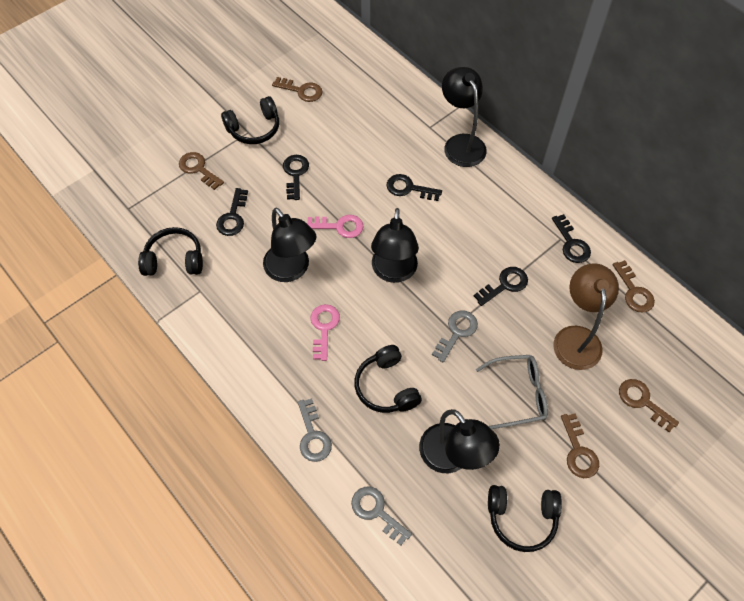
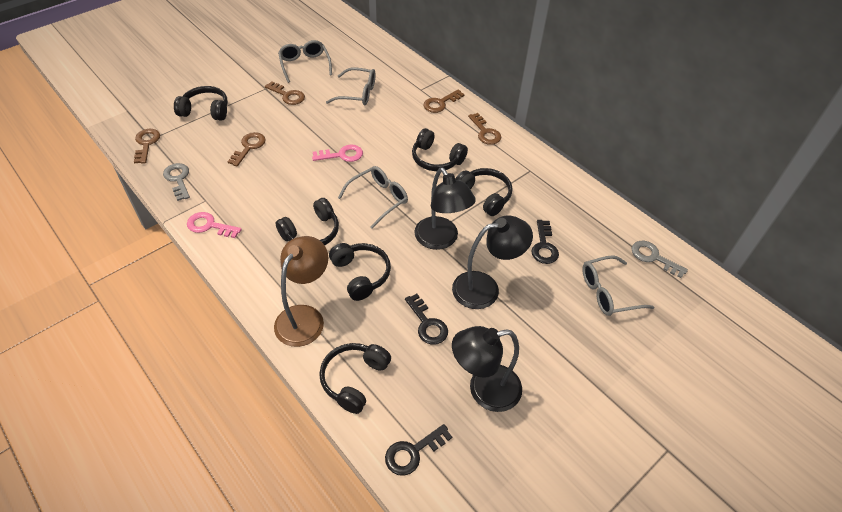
black headphones: [138,227,203,276] [221,96,279,144] [354,345,422,413] [488,485,562,552] = 4 -> [174,86,228,121] [276,198,339,245] [319,343,391,414] [329,243,391,301] [412,128,468,171] [456,168,513,216] = 6
black key: [216,188,248,236] [283,155,309,200] [387,174,442,201] [474,267,528,306] [552,214,591,263] = 5 -> [385,424,452,476] [405,294,448,345] [531,220,559,264] = 3
black lamp: [263,208,316,282] [371,208,419,283] [419,409,500,473] [442,67,487,167] = 4 -> [414,167,476,250] [452,216,533,309] [452,326,522,412] = 3
grey glasses: [476,355,548,429] = 1 -> [278,40,332,83] [326,67,375,105] [338,166,408,229] [582,255,654,316] = 4
grey key: [298,398,332,462] [351,487,412,546] [432,311,478,362] = 3 -> [163,163,190,201] [632,241,688,278] = 2

